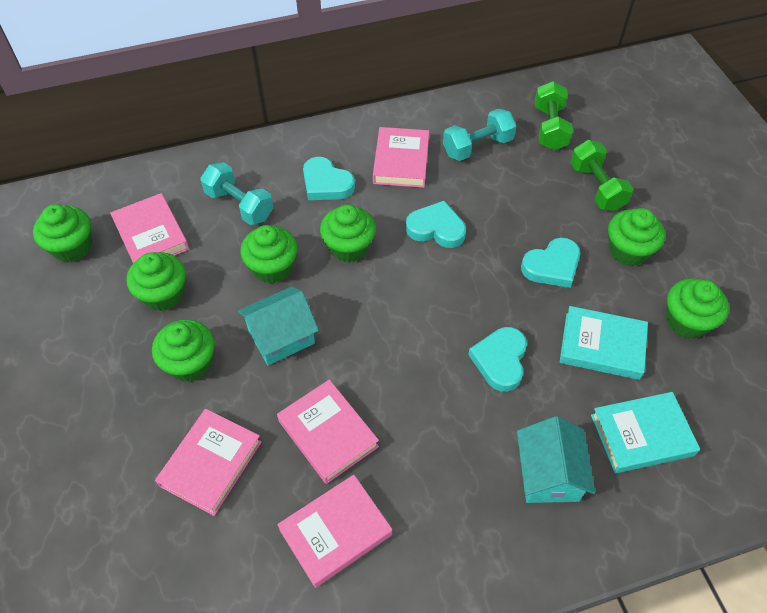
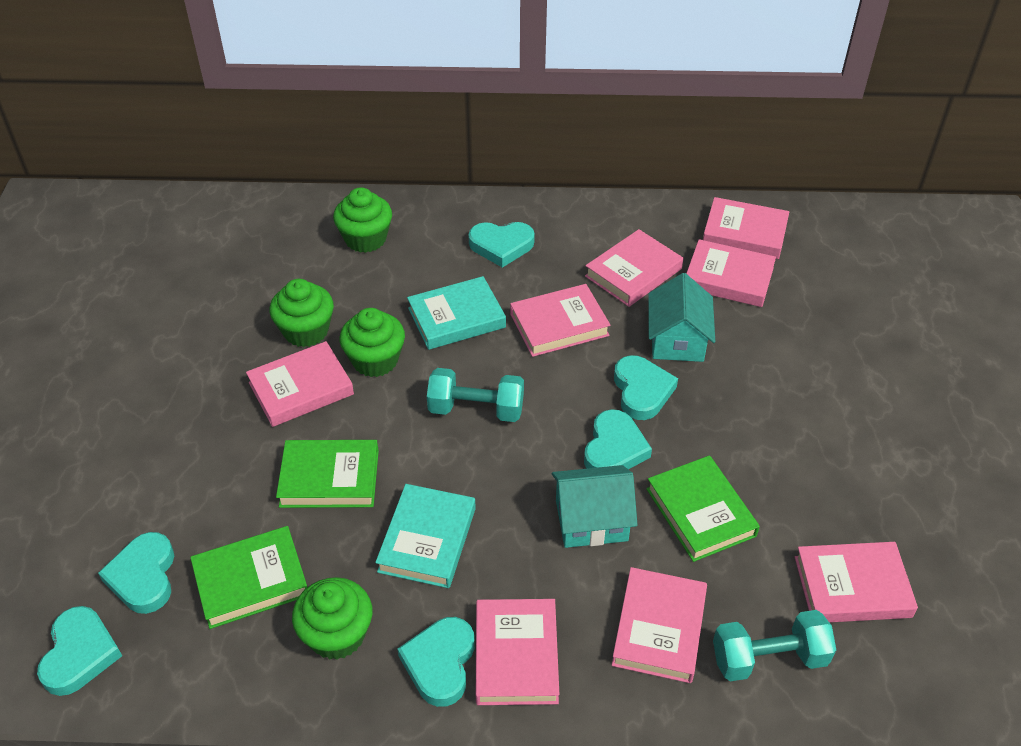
green book: none = 0 -> [190,526,307,629] [276,440,379,508] [646,455,760,562] = 3
green cupcake: [33,204,92,262] [126,252,186,311] [152,319,215,382] [240,225,298,283] [320,204,376,263] [608,208,665,266] [666,278,729,338] = 7 -> [270,279,334,347] [292,577,372,660] [333,187,392,253] [340,308,405,377] = 4
green dumbbell: [535,81,573,150] [570,140,633,211] = 2 -> none = 0
pink book: [110,193,189,263] [155,409,262,516] [277,380,379,484] [277,475,392,588] [373,127,429,188] = 5 -> [246,341,354,427] [476,599,559,705] [510,284,611,357] [585,229,683,307] [612,567,707,683] [686,239,776,307] [703,197,789,259] [795,542,918,623] = 8
turquoise heart: [303,157,355,200] [406,201,466,248] [468,327,527,392] [521,238,580,288] = 4 -> [37,606,122,696] [98,532,174,614] [397,617,475,707] [468,222,535,268] [584,409,652,469] [614,355,678,420] = 6

